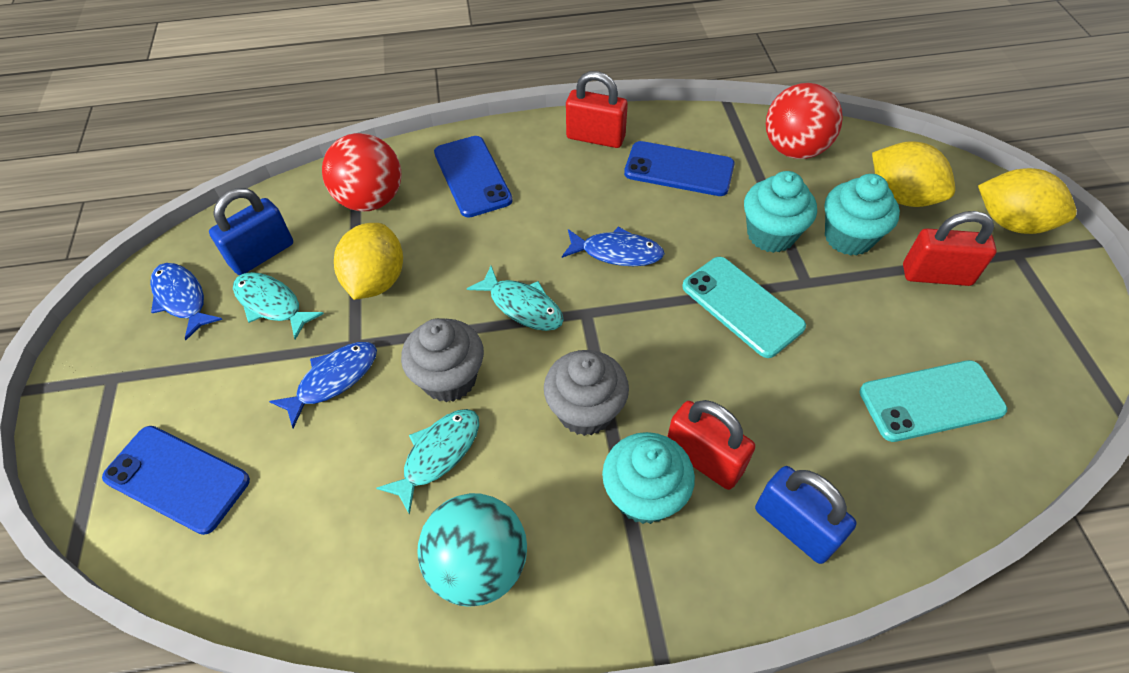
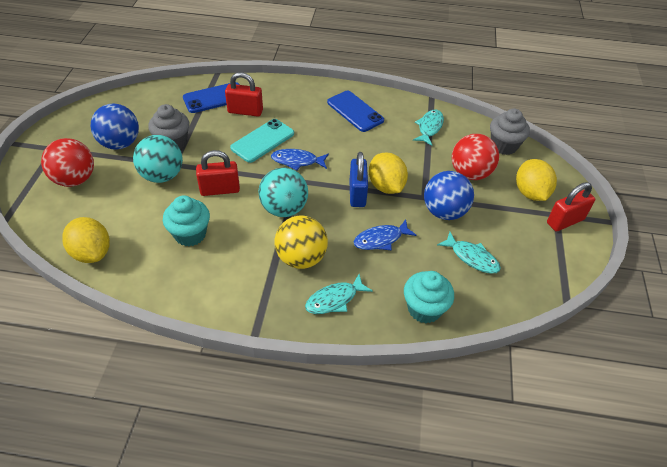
blue ball: none = 0 -> [91,104,139,150] [424,171,474,220] = 2
blue fish: [150,263,223,340] [269,342,377,428] [562,227,665,266] = 3 -> [271,149,329,171] [353,219,417,251] = 2
blue padlock: [209,188,293,275] [755,466,857,564] = 2 -> [349,152,368,207] = 1
blue phone: [102,426,250,535] [434,136,513,218] [624,141,735,196] = 3 -> [183,82,240,113] [327,91,384,132] = 2
turquoise ball: [417,493,527,607] = 1 -> [133,135,183,183] [258,167,308,217] = 2
turquoise cupcake: [602,432,695,524] [744,171,817,253] [825,174,900,256] = 3 -> [163,195,210,246] [404,271,454,323] = 2
turquoise phone: [682,257,806,358] [860,360,1007,442] = 2 -> [230,119,294,163] = 1
yellow ball: none = 0 -> [275,216,328,269] = 1

